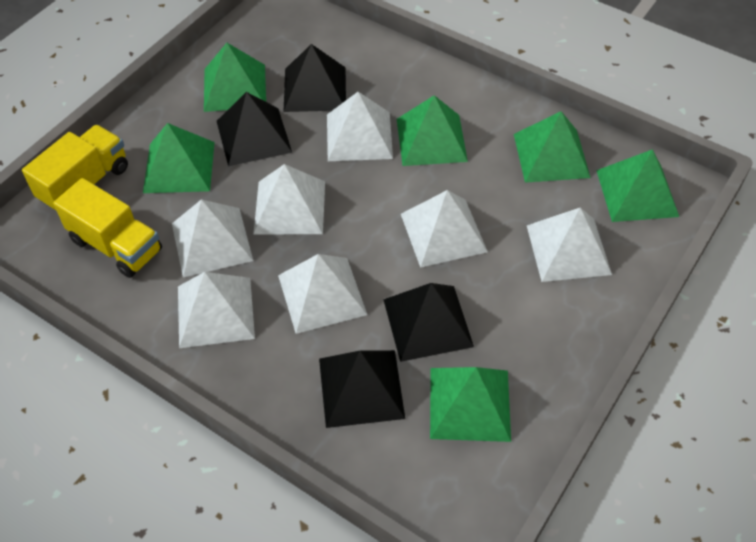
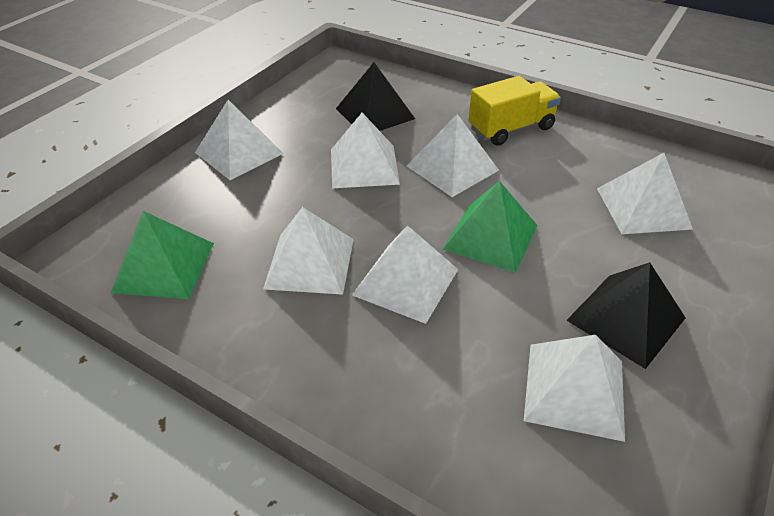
black pyramid: [217,92,292,166] [284,44,346,112] [319,350,405,428] [383,283,474,362] = 4 -> [336,62,415,131] [566,262,686,369] = 2
green pyramid: [143,123,215,193] [204,43,266,112] [397,95,468,166] [430,367,511,442] [514,111,591,183] [596,149,679,222] = 6 -> [111,211,214,299] [442,181,538,273] = 2
yellow truck: [22,125,128,213] [53,178,162,278] = 2 -> [468,76,561,146] = 1

